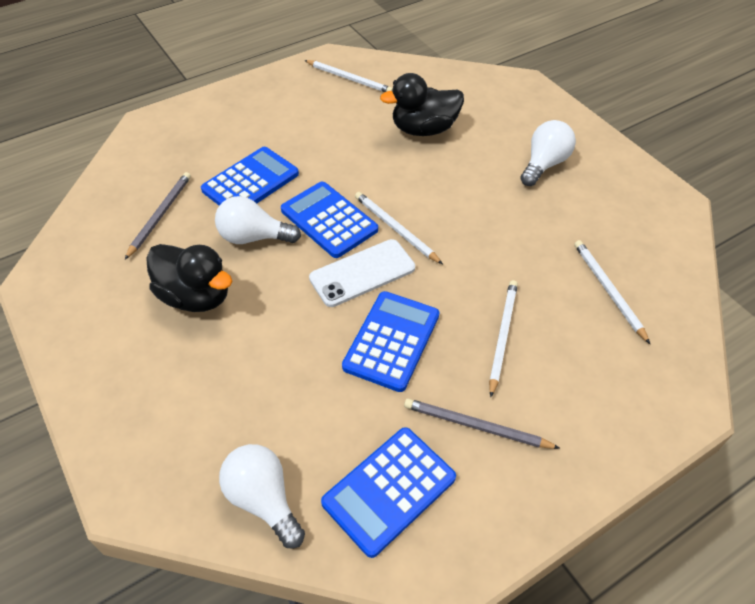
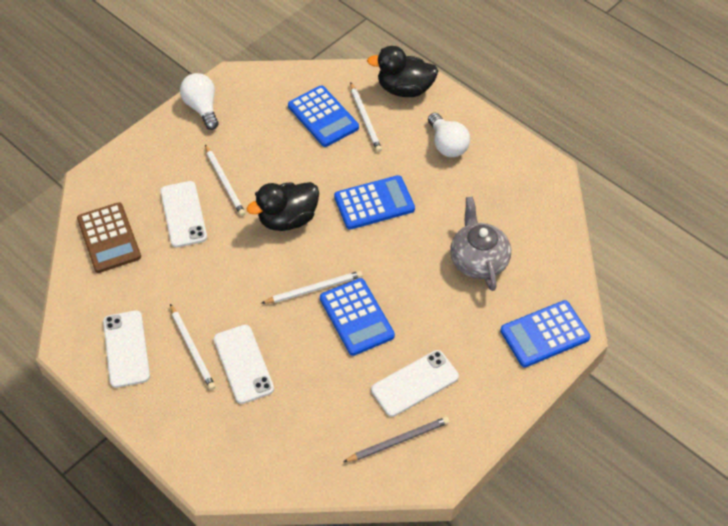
brown calculator: none = 0 -> [77,202,141,273] = 1
grey pencil: [125,172,191,259] [404,398,560,449] = 2 -> [343,417,449,462] = 1
grey teapot: none = 0 -> [450,196,511,291] = 1
white light bulb: [215,196,301,244] [219,444,305,549] [520,120,576,186] = 3 -> [180,73,219,130] [428,113,470,157] = 2
white phone: [309,239,415,307] = 1 -> [103,310,150,388] [160,181,207,247] [214,325,274,404] [371,350,459,417] = 4

